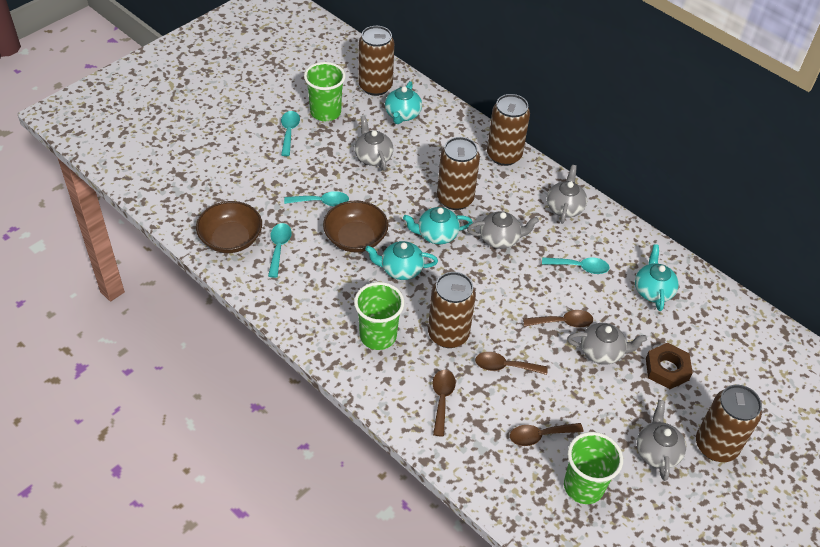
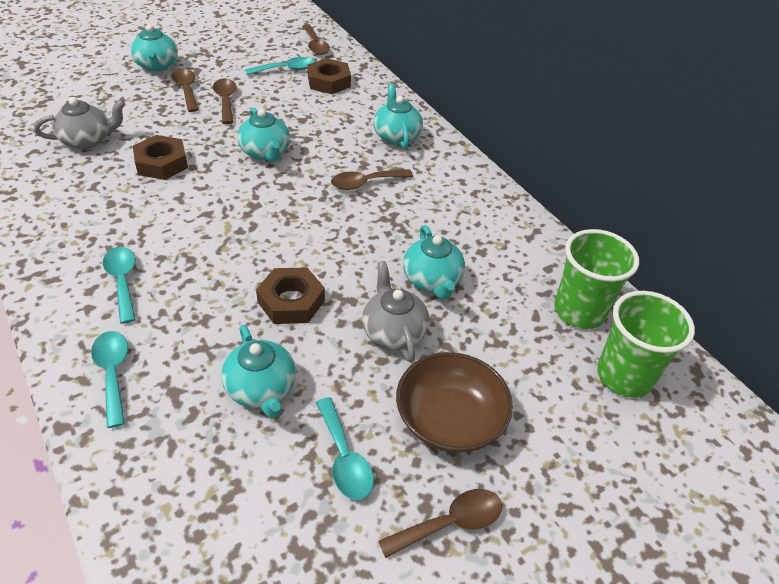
brown bowl: [196,201,262,253] [323,200,388,252] = 2 -> [396,352,513,453] = 1
brown can: [358,26,394,96] [428,272,476,348] [437,137,480,210] [487,94,530,166] [696,385,762,462] = 5 -> none = 0
brown nut: [646,343,693,389] = 1 -> [133,135,188,180] [256,267,325,324] [307,58,351,94] = 3
brown spoon: [433,370,456,437] [475,352,548,375] [510,423,584,446] [523,310,593,328] = 4 -> [171,68,199,112] [213,78,237,124] [302,25,330,55] [331,169,413,190] [378,489,502,558] = 5
green cup: [304,62,346,121] [354,282,404,350] [564,432,623,504] = 3 -> [554,229,639,329] [597,291,695,398] = 2
grey teapot: [354,115,393,171] [467,211,539,249] [547,165,587,224] [567,323,647,365] [637,400,686,481] = 5 -> [34,97,126,149] [362,261,429,362] = 2
turquoise teapot: [365,241,438,280] [385,81,422,124] [403,207,473,244] [635,244,679,311] = 4 -> [131,24,178,72] [221,325,296,419] [237,108,290,162] [373,83,423,149] [403,225,465,300] = 5

